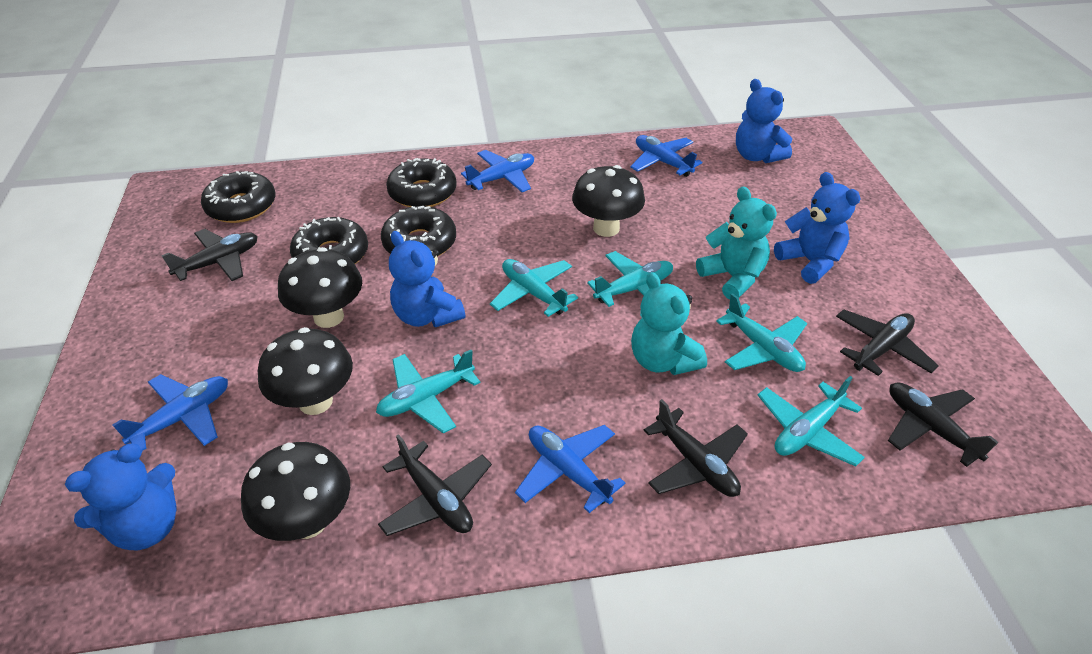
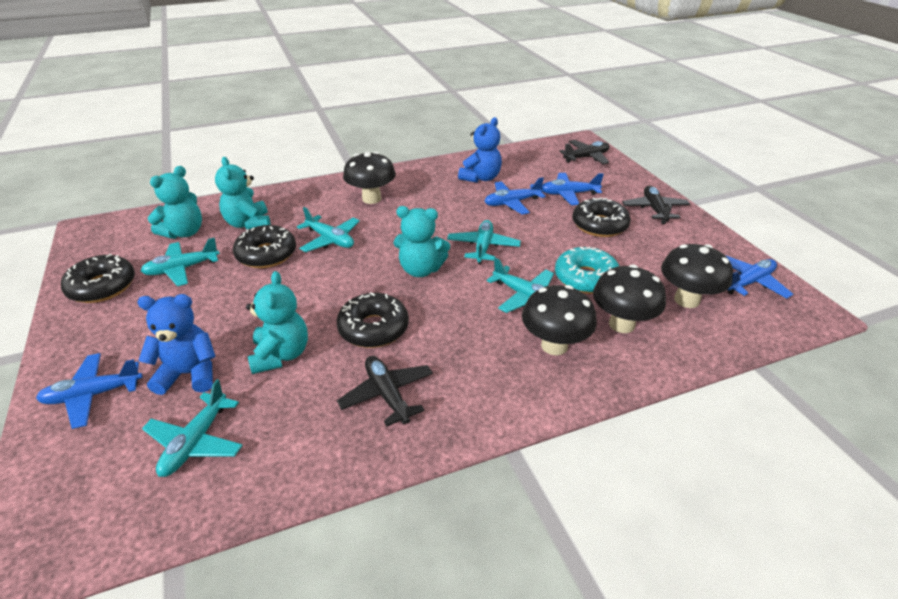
black plane: [161,229,258,281] [378,434,492,536] [643,399,748,497] [836,309,939,376] [888,382,998,467] = 5 -> [337,356,433,427] [559,140,610,165] [622,186,690,224] = 3
blue teddy bear: [65,444,176,550] [389,231,465,327] [736,79,792,163] [774,172,861,284] = 4 -> [137,294,216,395] [458,117,502,183] = 2
turquoise donut: none = 0 -> [555,247,619,294] = 1
turquoise teddy bear: [631,272,707,375] [696,186,777,299] = 2 -> [148,166,202,239] [215,157,270,230] [246,271,308,374] [393,206,450,277] = 4

